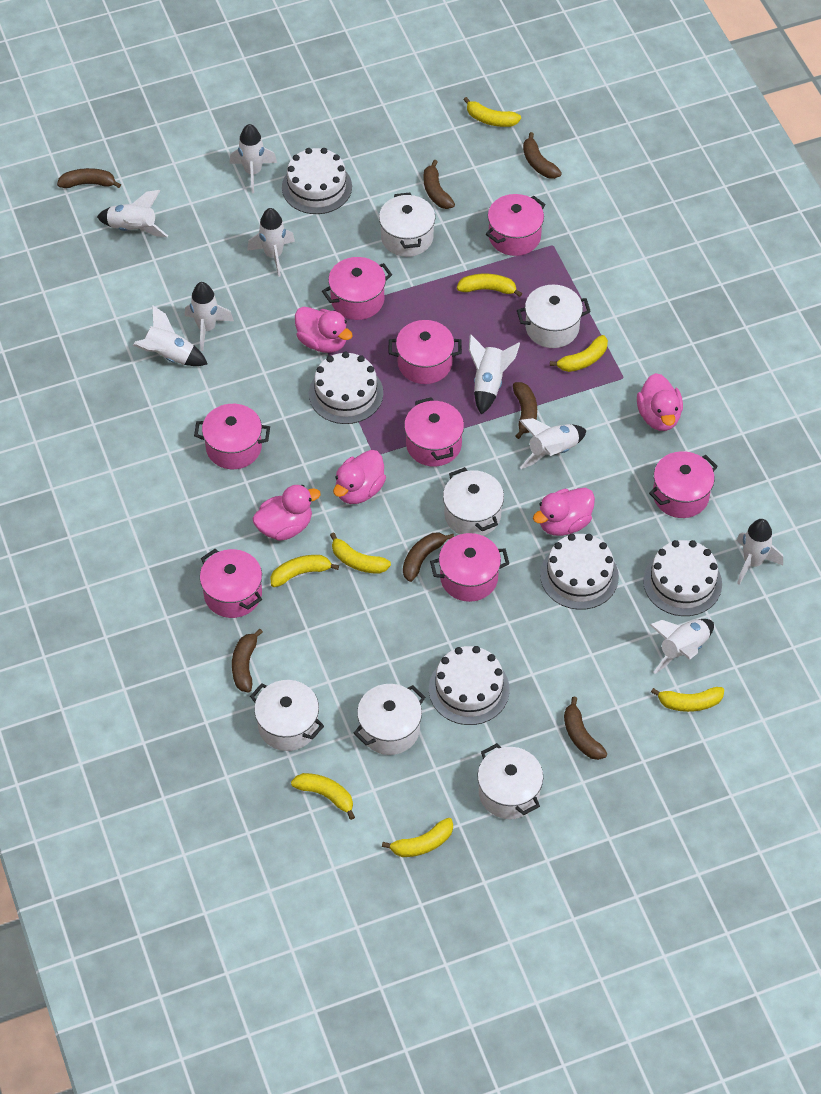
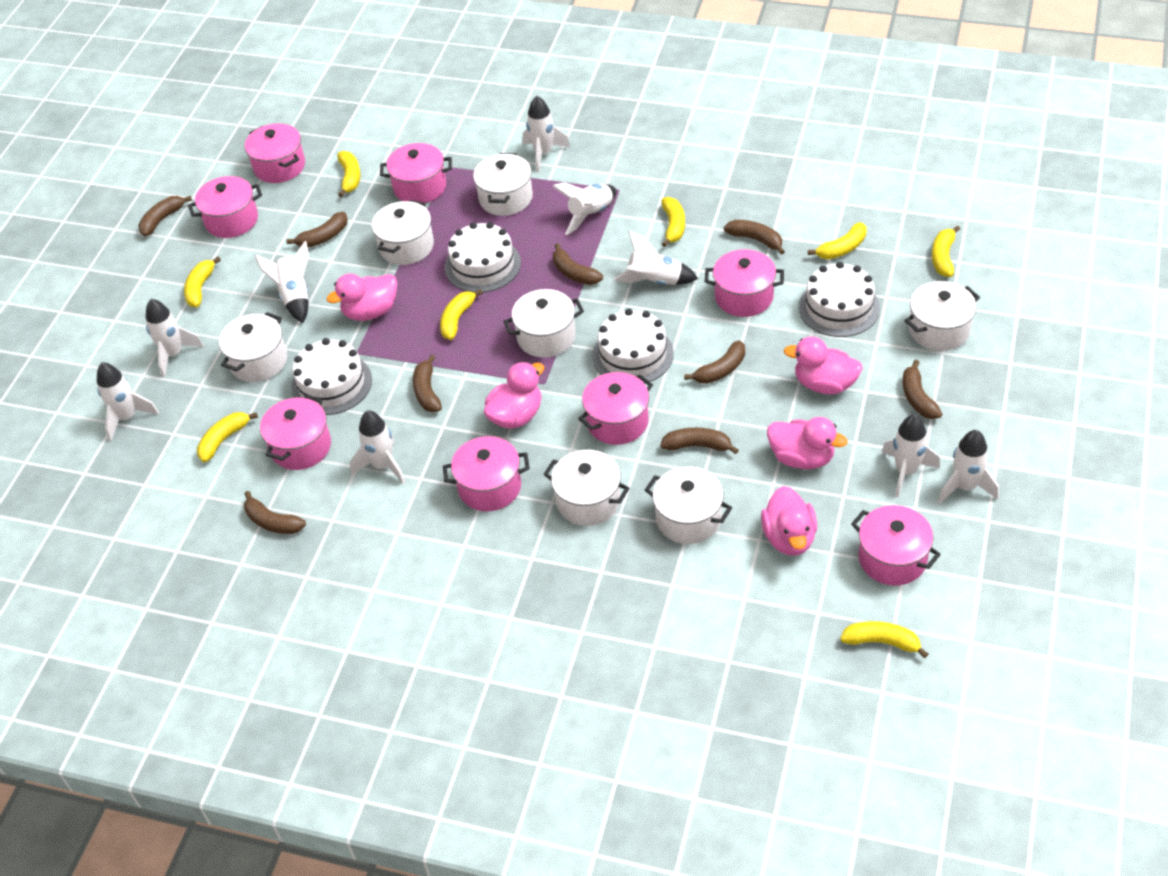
brown banana: [57,168,121,188] [232,629,263,692] [403,533,454,582] [424,160,455,209] [513,382,537,439] [523,132,562,179] [564,696,608,760] = 7 -> [138,196,192,236] [244,491,306,534] [286,212,348,248] [413,355,442,412] [553,243,603,285] [660,428,739,454] [684,340,745,384] [724,220,785,254] [902,360,942,419] = 9
white cake: [282,148,352,214] [309,351,383,424] [429,646,510,725] [540,534,619,610] [643,540,722,616] = 5 -> [291,338,372,415] [445,222,521,292] [592,309,674,384] [799,262,880,337] = 4
white pot: [250,680,324,751] [354,684,425,755] [379,193,435,257] [443,467,504,536] [477,743,543,819] [517,285,591,348] = 6 -> [219,312,287,382] [372,200,434,265] [473,153,533,216] [503,289,584,358] [543,450,630,526] [645,467,732,544] [905,281,980,351] = 7

